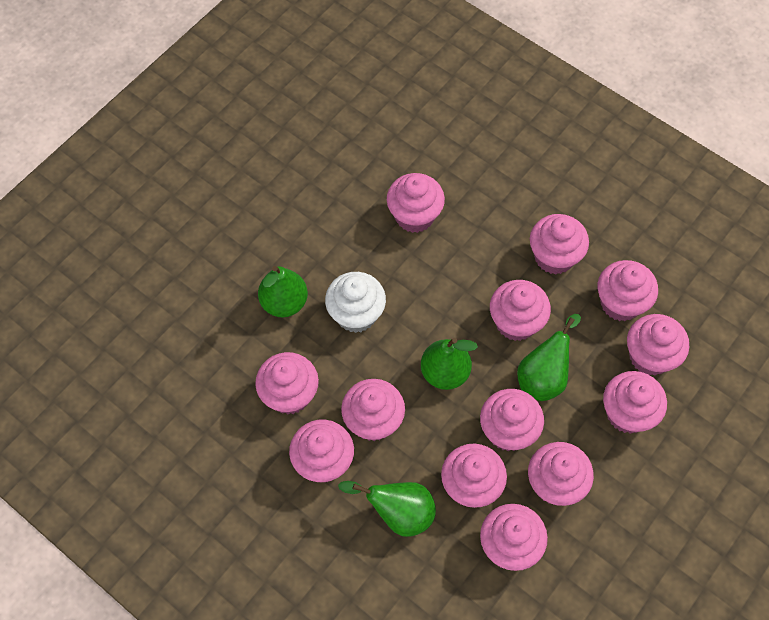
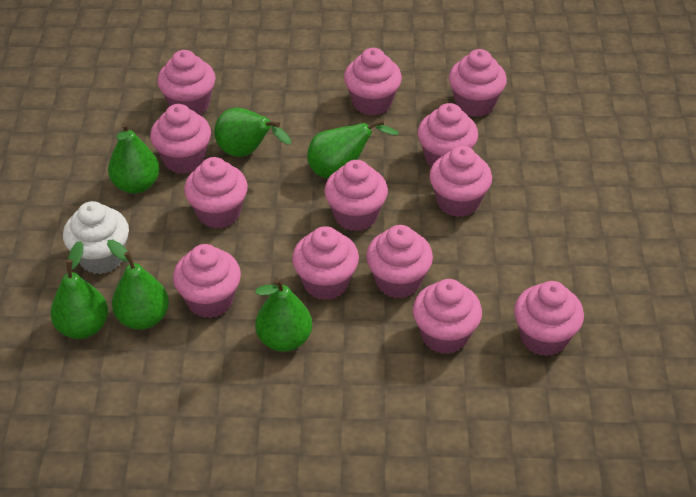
green pear: [258,266,308,317] [338,481,436,537] [421,338,478,390] [517,314,581,401] = 4 -> [50,241,108,339] [107,240,169,330] [108,122,160,194] [214,108,291,157] [255,278,312,352] [307,119,399,178] = 6

